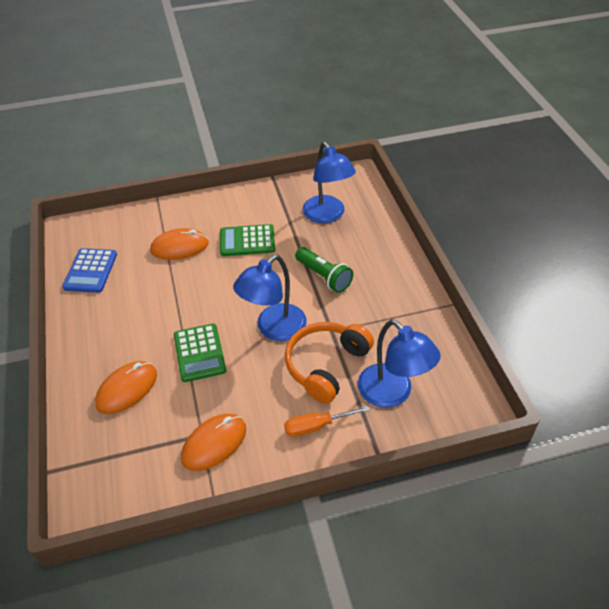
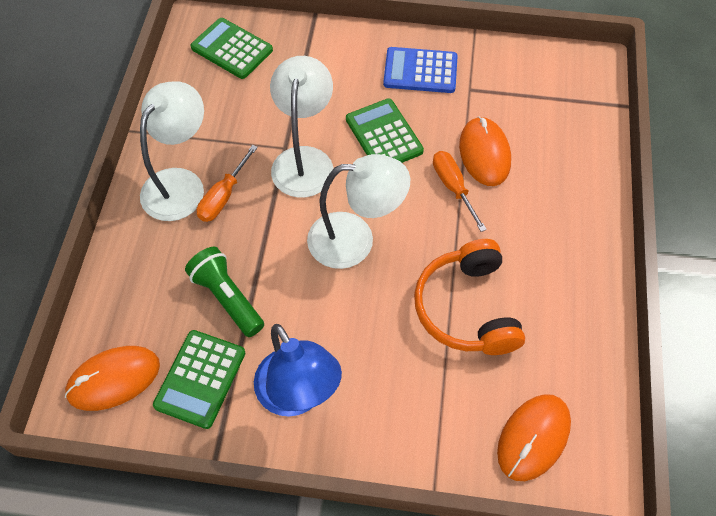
blue lamp: [233,255,307,341] [302,142,356,223] [358,319,441,408] = 3 -> [254,324,342,417] = 1
green calculator: [174,324,226,382] [220,224,275,256] = 2 -> [153,330,245,429] [190,18,273,79] [346,98,424,163] = 3
orange screwdriver: [284,406,369,437] = 1 -> [197,145,258,222] [433,151,487,232] = 2
white lamp: none = 0 -> [140,81,204,221] [270,56,333,198] [307,154,410,269] = 3

